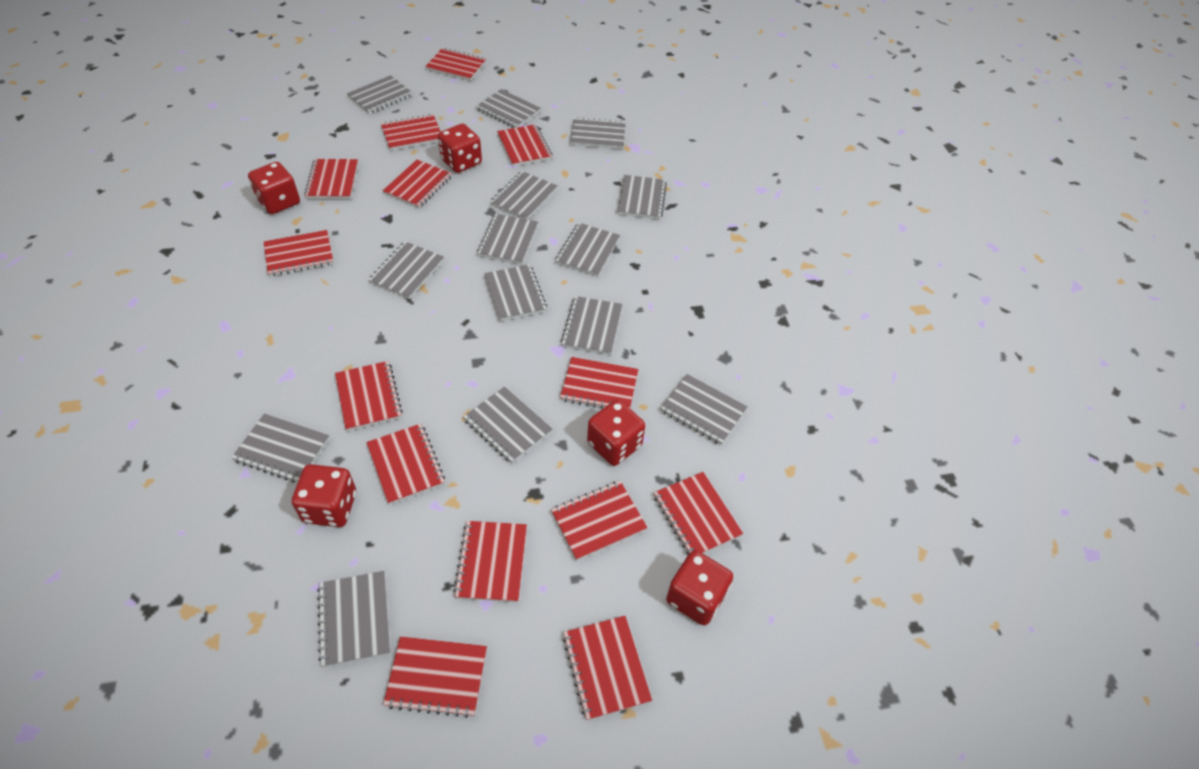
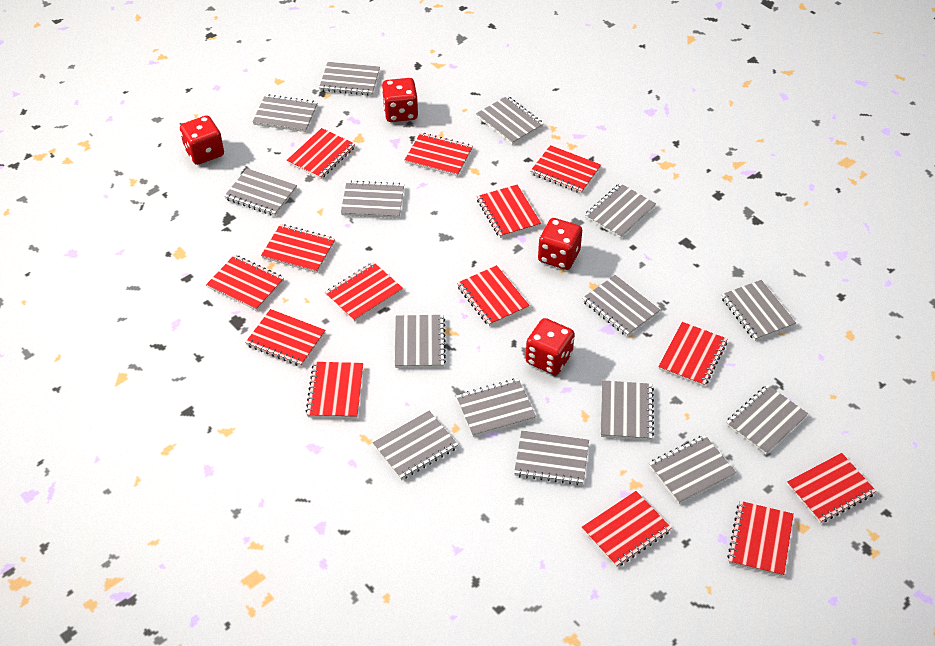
grey notebook: [231,414,330,483] [317,571,390,668] [347,75,413,114] [368,241,444,299] [463,387,553,463] [476,89,541,128] [477,214,538,265] [484,264,547,321] [490,171,558,219] [555,223,620,277] [561,296,623,355] [570,117,626,149] [617,175,667,219] [660,374,748,445] = 14 -> [224,168,297,216] [252,94,318,132] [319,62,380,96] [341,180,404,218] [372,411,458,480] [395,315,446,368] [456,378,536,437] [476,96,544,145] [514,430,589,485] [582,275,660,336] [585,183,656,238] [601,380,654,440] [649,435,736,504] [721,280,796,341] [726,384,808,454] = 15
red dice: [248,162,300,214] [292,464,356,527] [438,124,482,173] [587,400,645,466] [666,550,733,625] = 5 -> [180,115,224,165] [382,78,418,122] [526,318,575,375] [538,218,582,270] = 4

